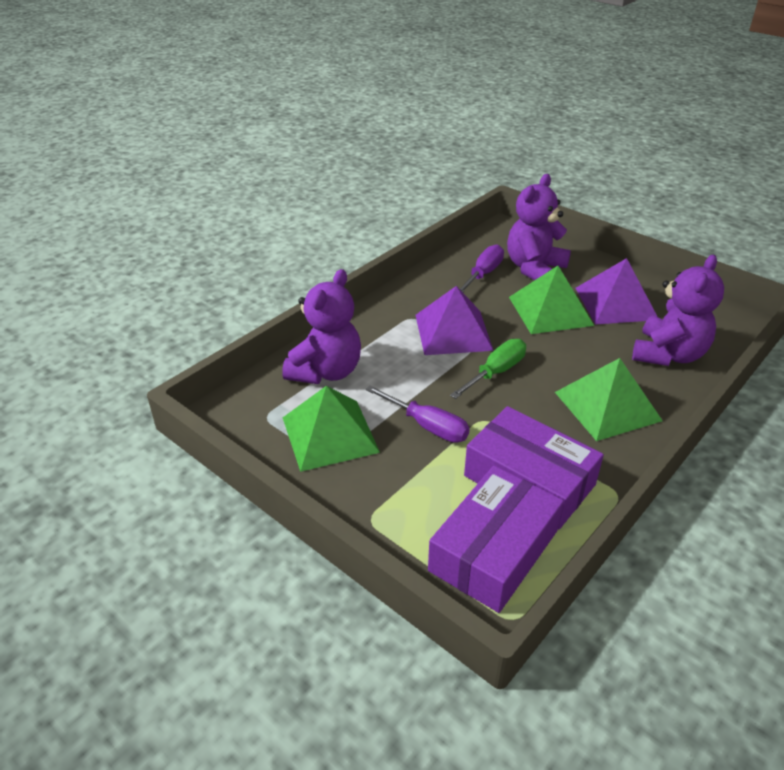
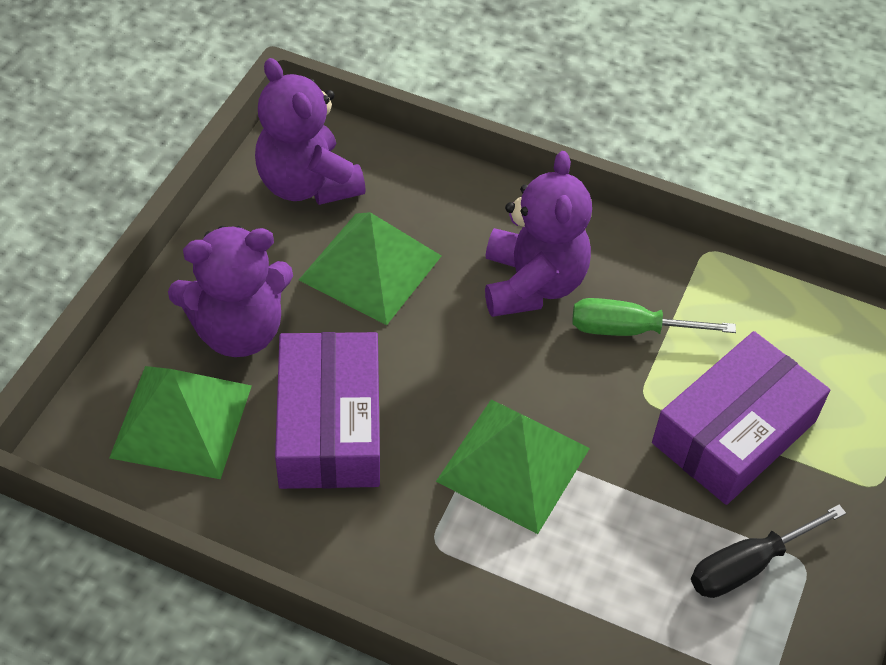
black screwdriver: none = 0 -> [691,505,846,598] = 1
purple pyramid: [416,286,494,355] [575,258,658,325] = 2 -> none = 0
purple screwdriver: [365,385,470,443] [460,244,504,292] = 2 -> none = 0

